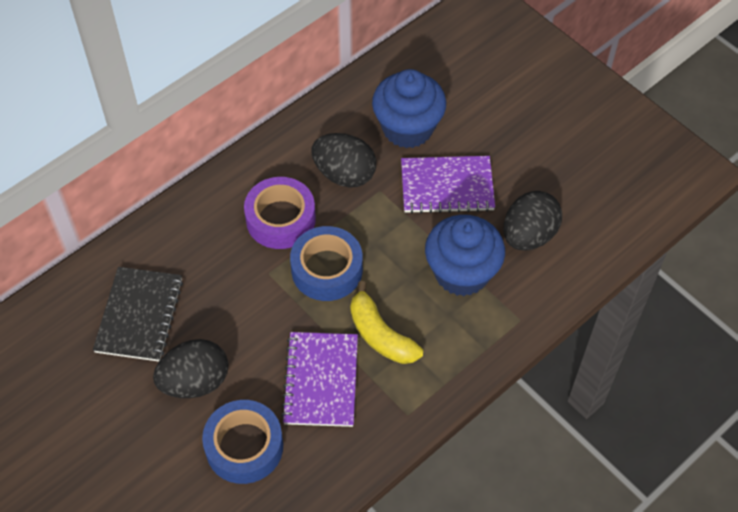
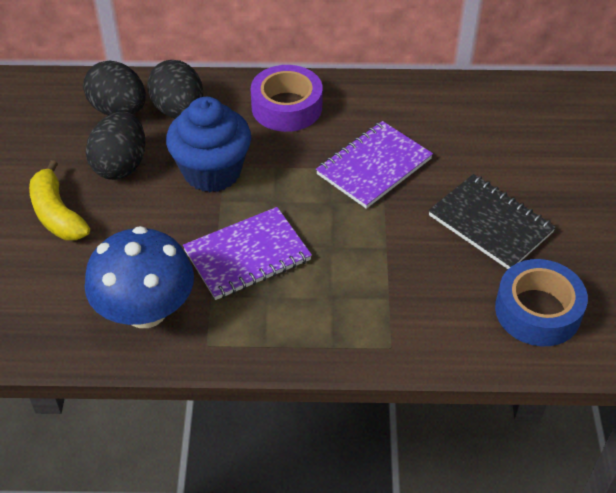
blue cupcake: [372,69,446,148] [425,215,505,296] = 2 -> [166,97,251,192] = 1
blue mushroom: none = 0 -> [85,226,194,328] = 1
blue tape: [202,400,283,484] [290,226,363,301] = 2 -> [495,259,588,346] = 1

